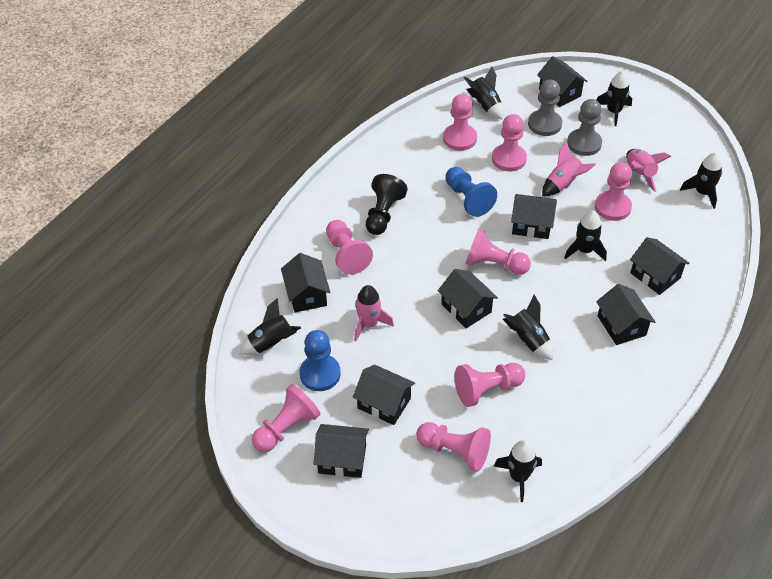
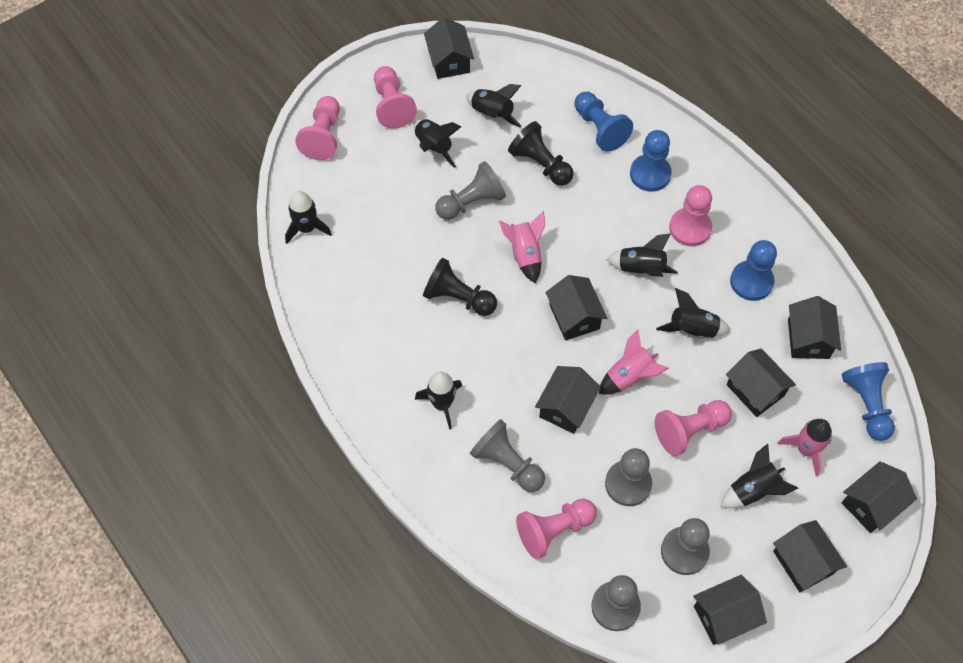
black pawn: [366,174,408,235] = 1 -> [423,257,497,316] [508,121,574,186] = 2
blue pawn: [299,330,341,391] [445,167,497,217] = 2 -> [574,92,633,152] [630,130,672,192] [730,240,777,301] [841,362,895,441] = 4
grey pawn: [528,80,562,136] [567,99,602,156] = 2 -> [435,161,506,220] [470,419,545,492] [591,575,641,631] [605,448,652,506] [661,518,710,575] = 5
pink pawn: [252,384,321,452] [326,220,373,275] [416,422,491,472] [443,94,477,151] [455,363,525,407] [465,228,531,275] [492,114,527,172] [595,162,632,221] = 8 -> [295,96,340,160] [374,66,417,129] [516,499,597,559] [655,400,732,456] [669,185,712,246] = 5

